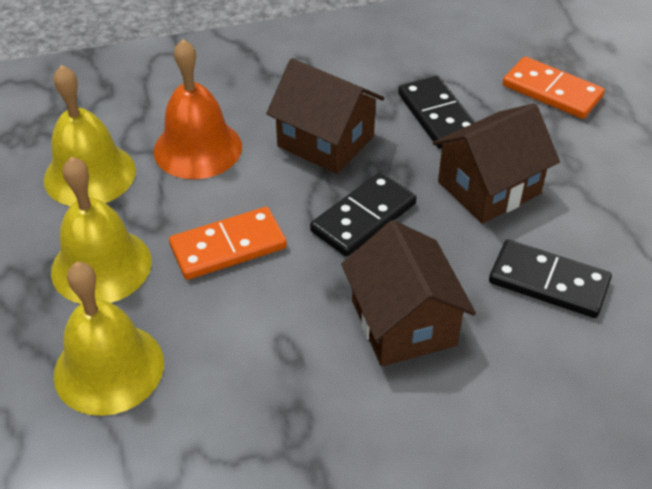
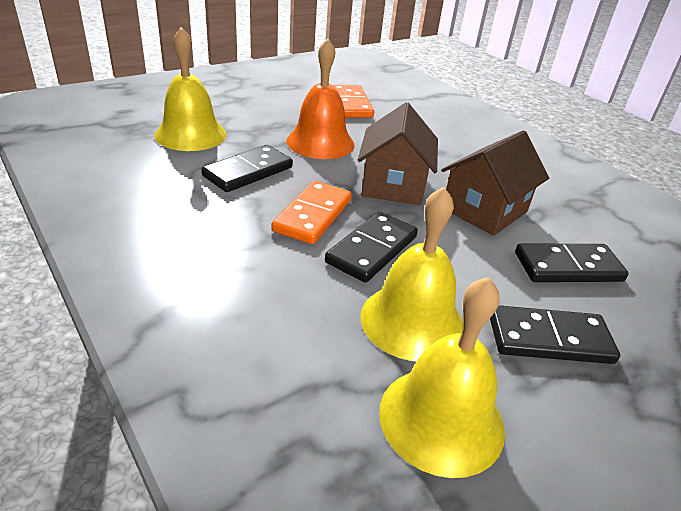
black domino: [310,172,417,257] [398,76,475,149] [489,240,612,318] = 3 -> [201,145,293,192] [325,212,418,283] [490,305,620,364] [515,243,629,282] = 4
brown house: [266,58,384,174] [341,220,476,366] [433,103,560,224] = 3 -> [358,102,438,205] [441,130,549,236] = 2

